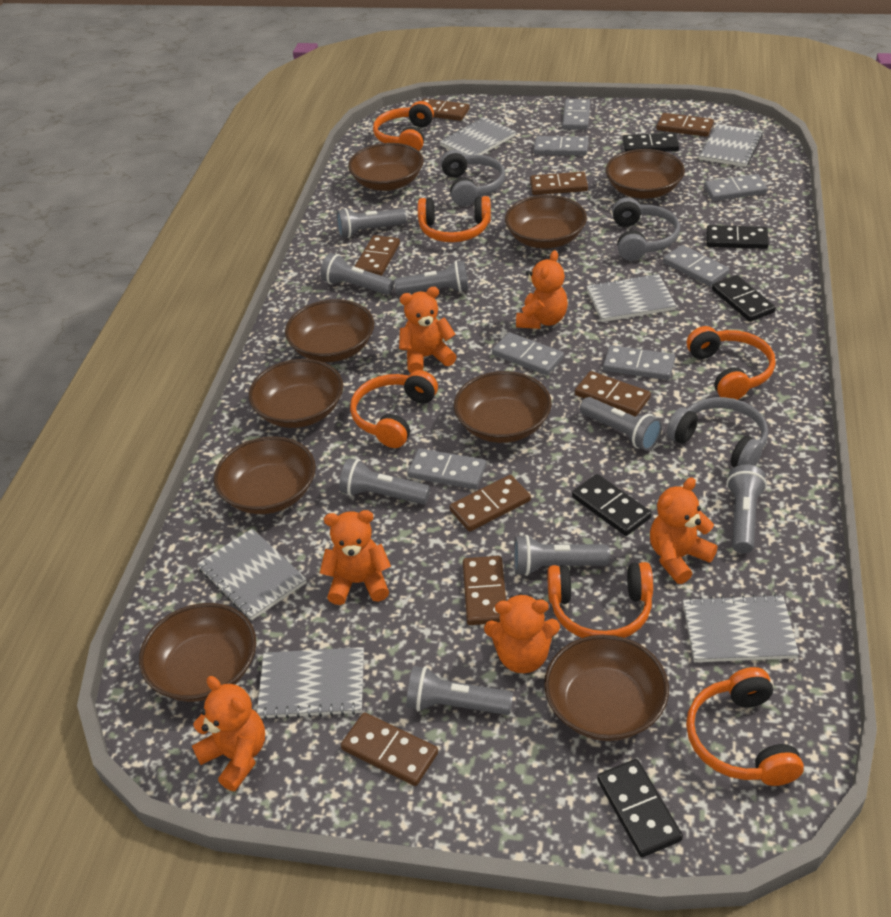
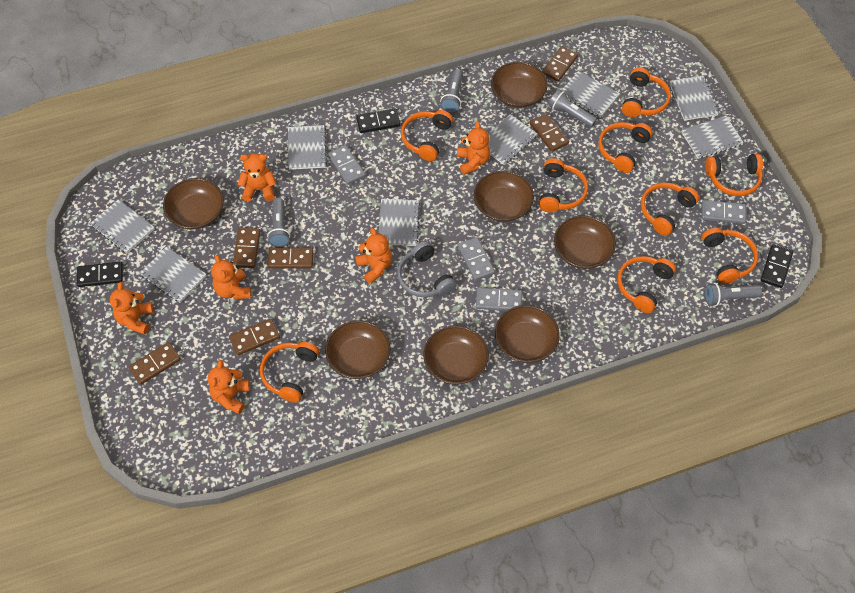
black domino: [572,474,652,536] [597,759,683,857] [623,132,679,152] [706,225,769,249] [712,275,776,322] = 5 -> [77,262,123,287] [356,108,400,133] [761,244,793,288] = 3
brown bowl: [139,603,256,702] [214,436,316,514] [249,359,343,428] [285,299,374,362] [348,143,424,191] [454,371,552,443] [505,195,587,249] [544,635,669,741] [606,149,685,199] = 9 -> [163,178,224,230] [325,320,390,379] [423,326,489,385] [474,171,534,222] [491,62,548,108] [495,305,560,363] [554,216,616,269] = 7
brown domino: [341,712,438,786] [354,235,400,276] [422,98,470,121] [450,475,531,532] [463,556,506,625] [530,172,588,195] [575,371,651,417] [656,113,714,137] = 8 -> [129,342,181,385] [229,319,280,356] [233,228,260,268] [268,247,314,269] [530,113,569,152] [542,46,578,82] = 6
grey domino: [408,448,486,489] [492,332,564,375] [534,136,589,155] [562,99,590,130] [603,345,675,380] [663,245,730,286] [704,174,767,201] = 7 -> [328,145,366,185] [458,237,495,281] [476,287,522,311] [702,200,746,224] = 4
grey flashlight: [320,253,394,295] [336,208,406,238] [339,458,430,504] [394,261,469,295] [406,666,513,715] [514,535,610,576] [580,397,662,451] [726,464,767,554] = 8 -> [267,198,290,247] [440,69,463,113] [549,89,597,127] [705,283,762,306] = 4
grey headphones: [441,150,505,206] [612,197,680,261] [667,397,768,468] = 3 -> [397,241,456,297] = 1
grey notebook: [197,529,307,621] [257,647,364,720] [440,117,516,155] [586,274,676,322] [683,594,799,662] [699,124,763,167] = 6 -> [90,199,155,253] [140,247,206,303] [288,125,327,170] [379,199,420,246] [488,114,537,165] [561,71,620,118] [669,76,719,121] [681,116,744,159] = 8
orange headphones: [350,370,438,448] [373,101,434,151] [418,196,491,242] [547,562,653,638] [686,667,804,786] [687,326,775,400] = 6 -> [260,342,319,403] [401,110,453,161] [539,158,588,213] [598,122,652,173] [617,256,676,313] [622,67,671,117] [641,183,699,236] [702,228,758,284] [705,154,763,196] = 9

